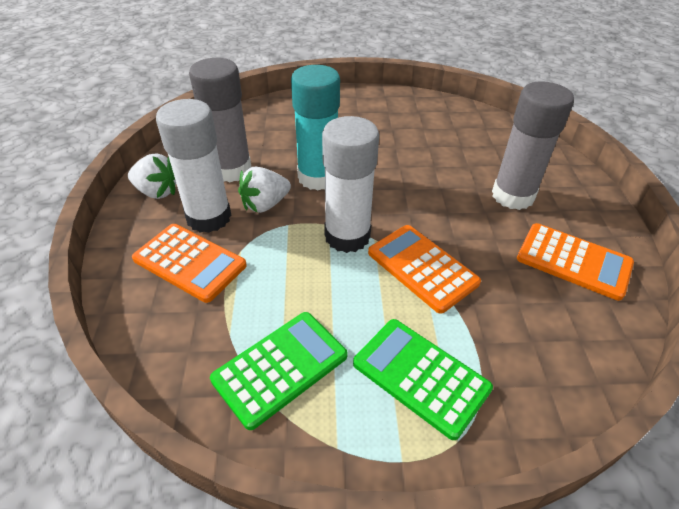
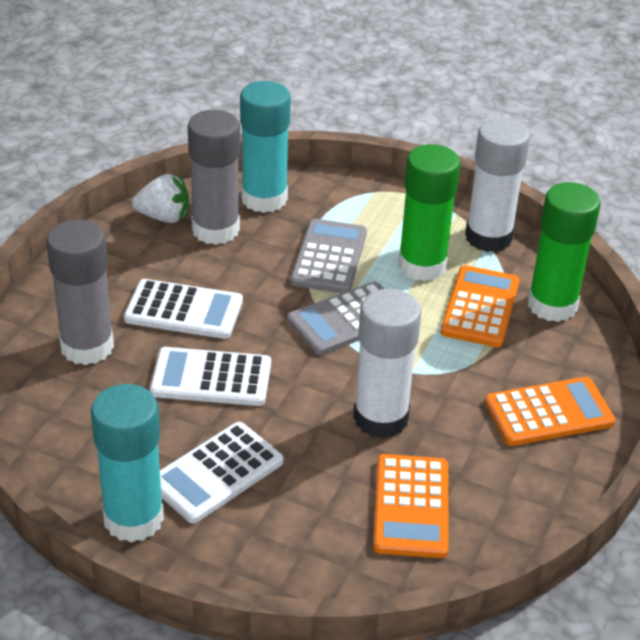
green calculator: [210,312,348,430] [353,319,493,440] = 2 -> none = 0
green glue stick: none = 0 -> [398,144,460,281] [528,182,601,322] = 2
grey calculator: none = 0 -> [287,282,384,355] [290,219,367,293] = 2
turquoise glue stick: [291,65,340,190] = 1 -> [91,384,164,542] [240,81,291,213] = 2
white calculator: none = 0 -> [124,279,243,339] [150,347,271,406] [160,422,284,523] = 3
white strawberry: [128,154,176,199] [238,167,291,213] = 2 -> [132,174,189,223] = 1

